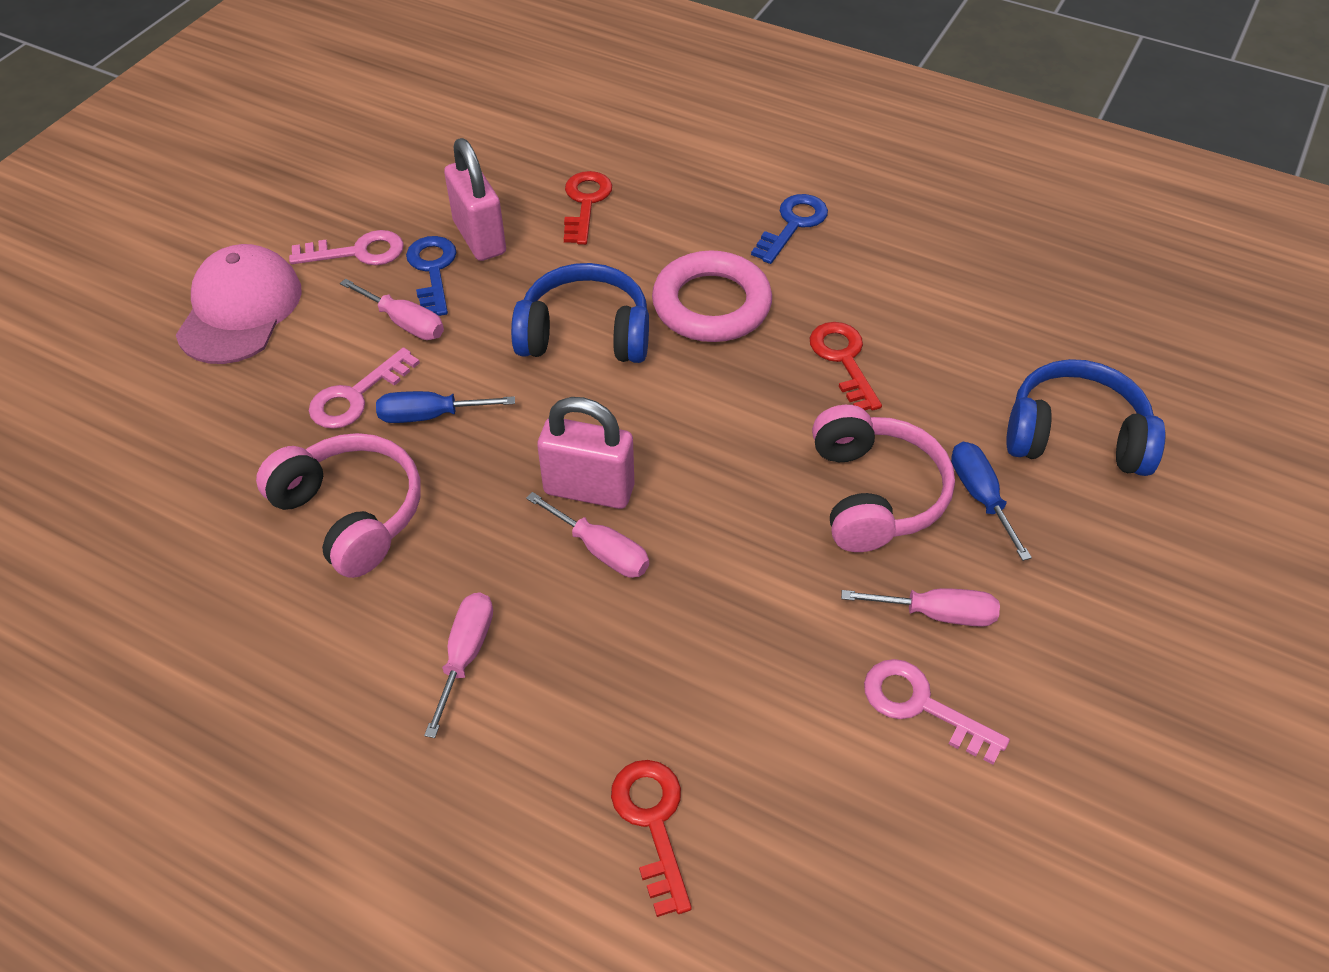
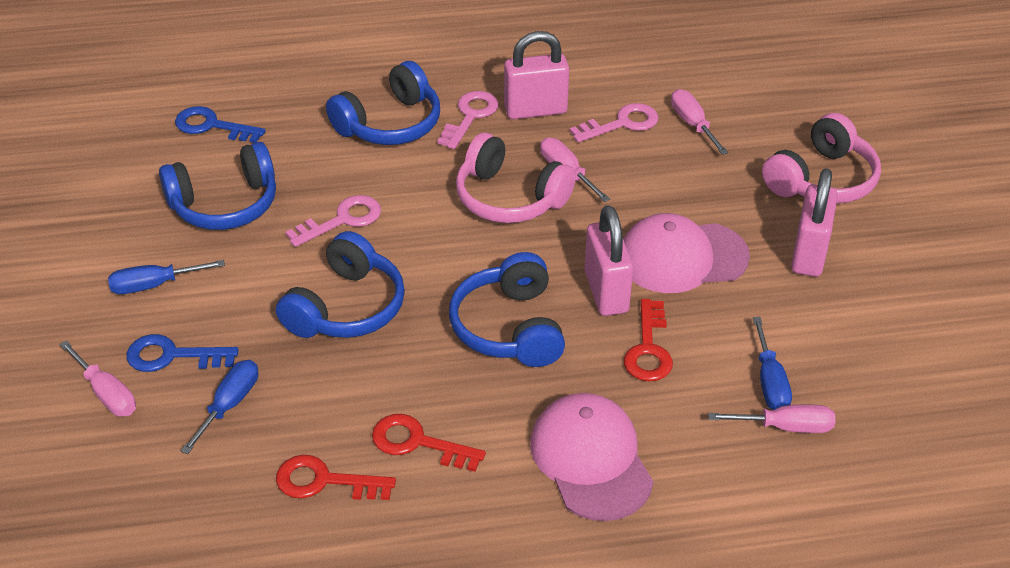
blue headphones: [511,263,649,363] [1006,359,1165,476] = 2 -> [159,142,276,230] [276,231,405,338] [326,61,440,145] [449,252,565,367] = 4
blue screwdriver: [376,391,515,423] [951,442,1032,561] = 2 -> [108,260,225,294] [181,360,258,454] [753,317,792,410] = 3
pink cap: [176,244,302,364] = 1 -> [530,393,653,521] [623,213,750,293] = 2
pink padlock: [444,138,506,261] [537,397,634,509] = 2 -> [504,31,569,119] [584,205,633,316] [791,168,838,277] = 3
pink ring: [652,250,772,342] = 1 -> none = 0

